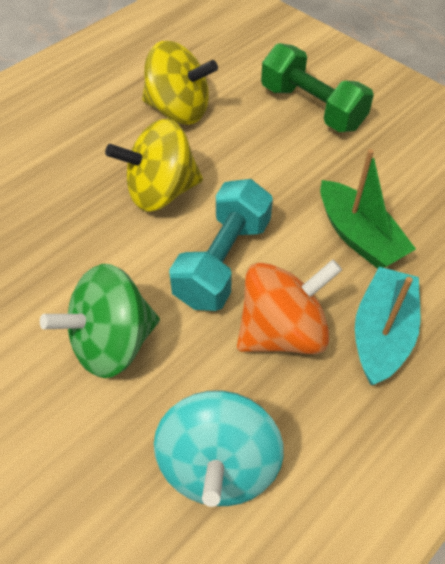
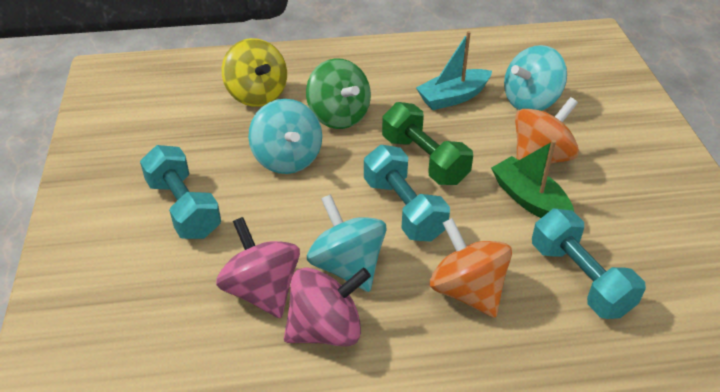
orange spinning top: [237,259,342,354] = 1 -> [430,218,512,318] [515,97,579,163] = 2
pink spinning top: none = 0 -> [216,217,300,318] [284,267,371,346] = 2
turquoise dumbbell: [169,179,273,311] = 1 -> [140,145,221,239] [364,145,450,242] [532,208,646,319] = 3
turquoise spinning top: [154,391,284,507] = 1 -> [248,99,322,174] [307,194,387,292] [504,45,567,111] = 3
yellow spinning top: [105,119,203,212] [142,41,218,125] = 2 -> [222,38,287,107] = 1

